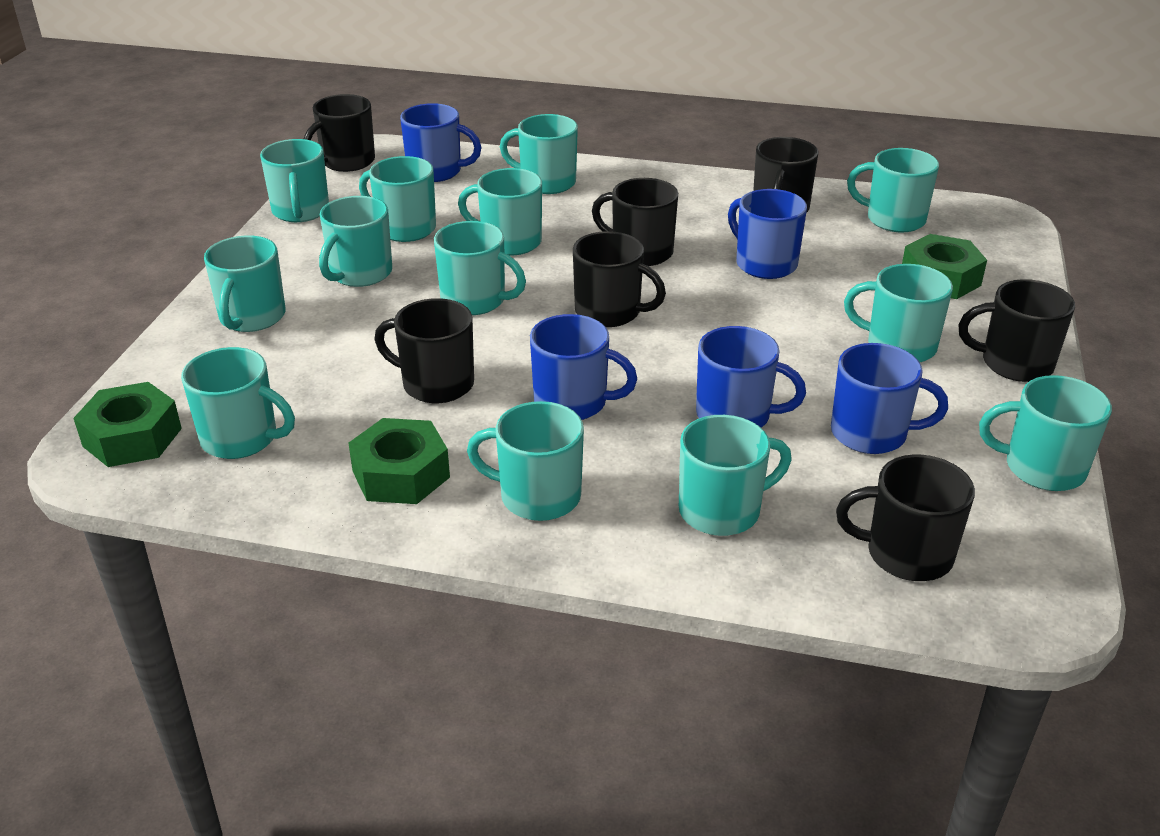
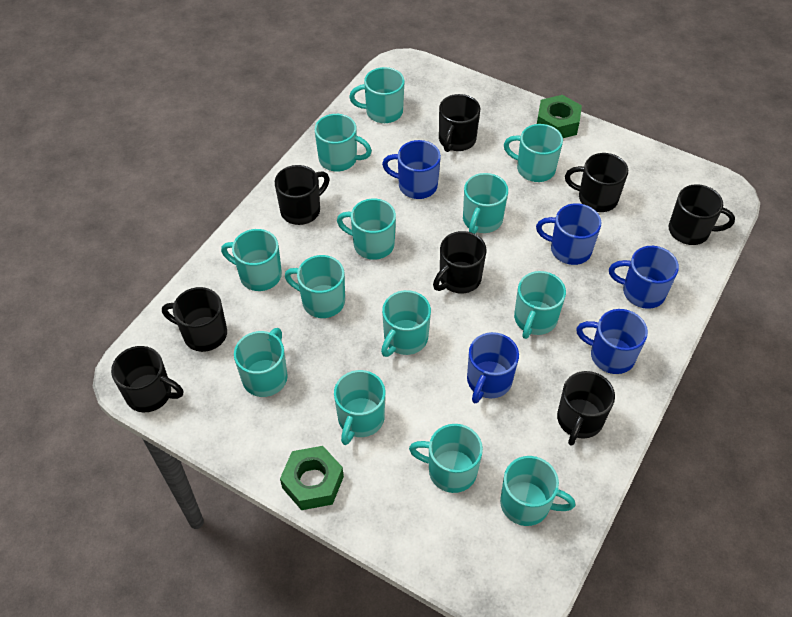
black mug: [303,94,375,172] [374,298,474,403] [573,231,666,327] [592,178,678,266] [753,137,818,213] [836,454,975,581] [958,279,1075,382] = 7 -> [111,346,183,412] [162,287,227,352] [275,165,329,225] [433,231,487,293] [439,94,480,152] [557,371,615,446] [565,153,628,212] [669,184,735,245] = 8
green nut: [73,382,182,467] [348,418,450,504] [902,234,987,299] = 3 -> [280,446,344,510] [537,95,582,138] = 2

